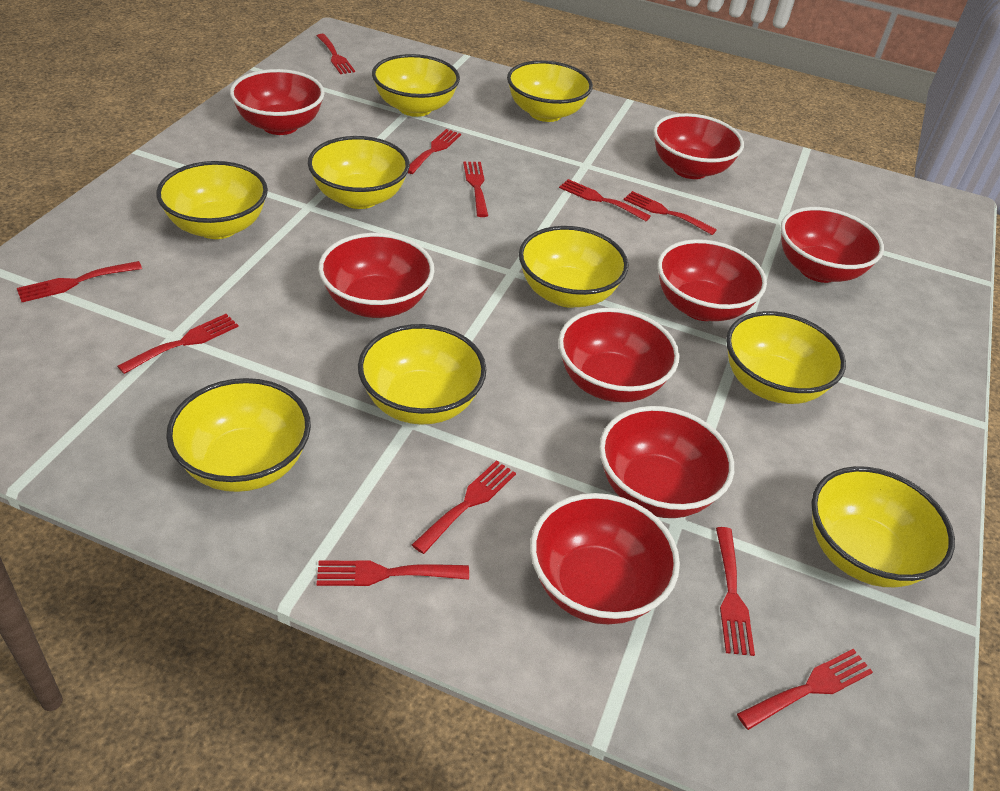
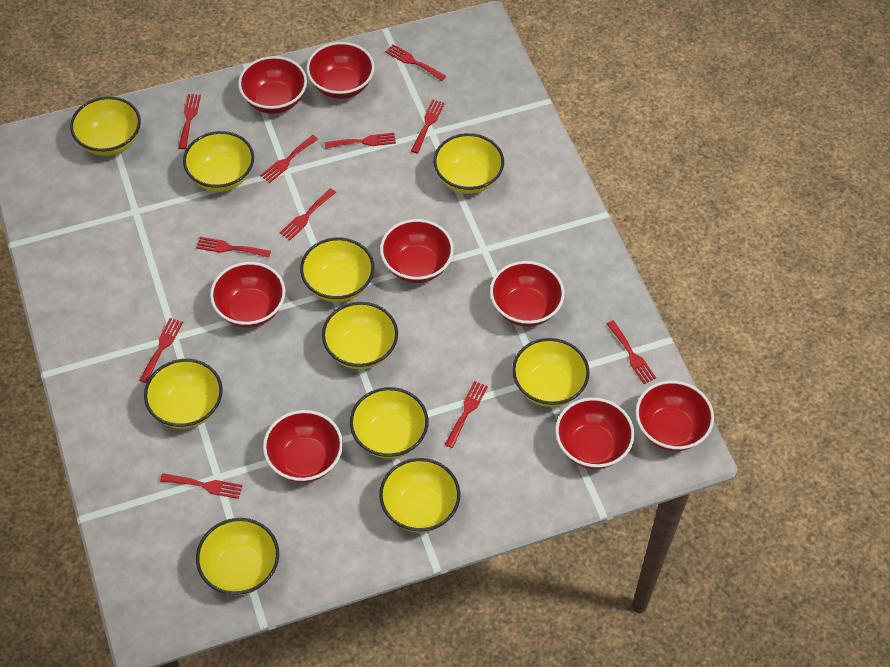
yellow bowl: [156,161,268,239] [166,378,311,492] [308,136,410,209] [358,324,486,424] [372,54,460,117] [507,60,593,122] [519,226,629,308] [726,311,846,404] [811,466,955,587] = 9 -> [70,97,141,156] [144,359,223,429] [183,131,254,192] [196,518,279,595] [300,237,374,302] [322,302,398,369] [350,387,429,459] [379,458,460,533] [434,133,504,194] [512,338,590,407] = 10

